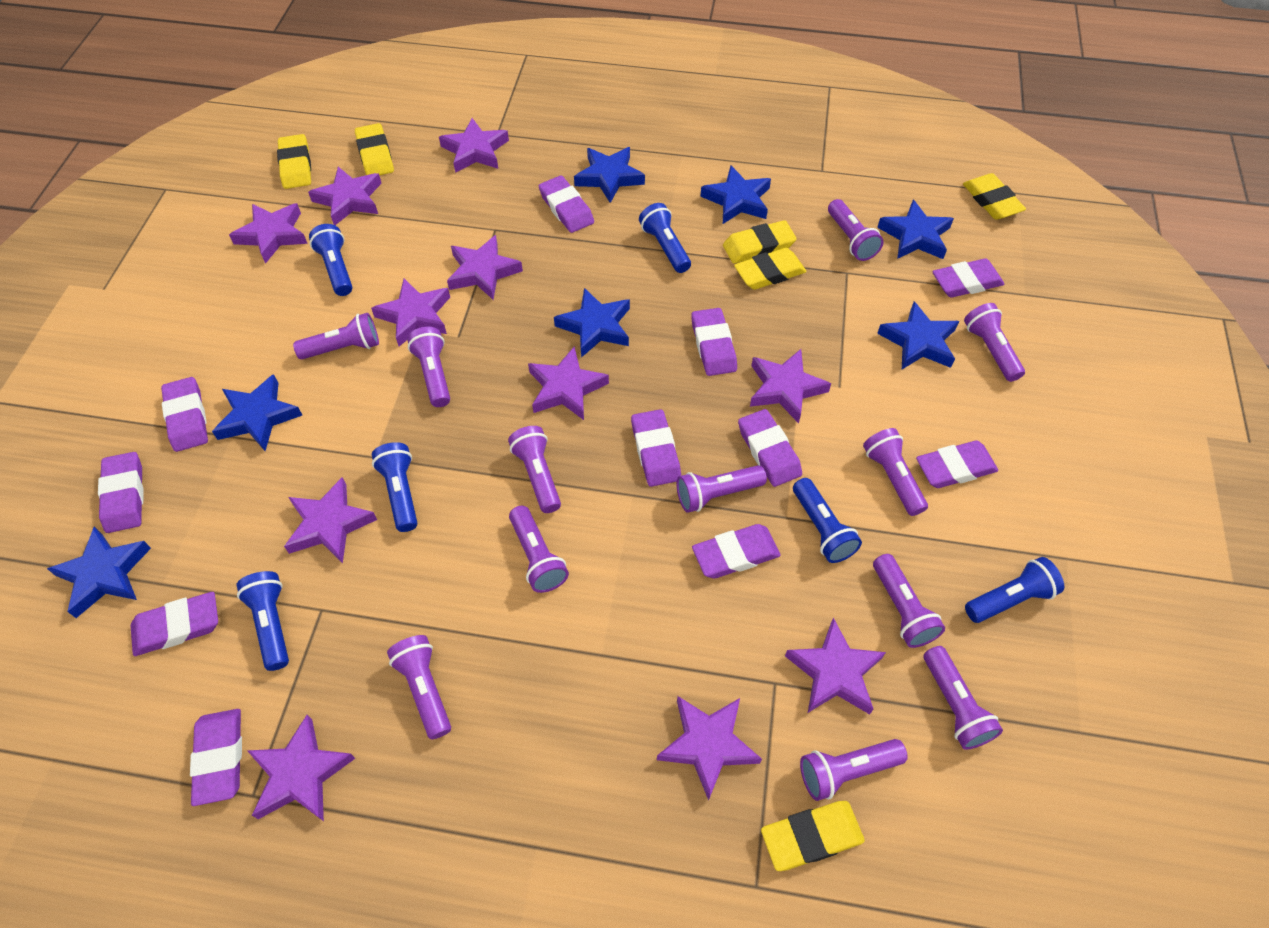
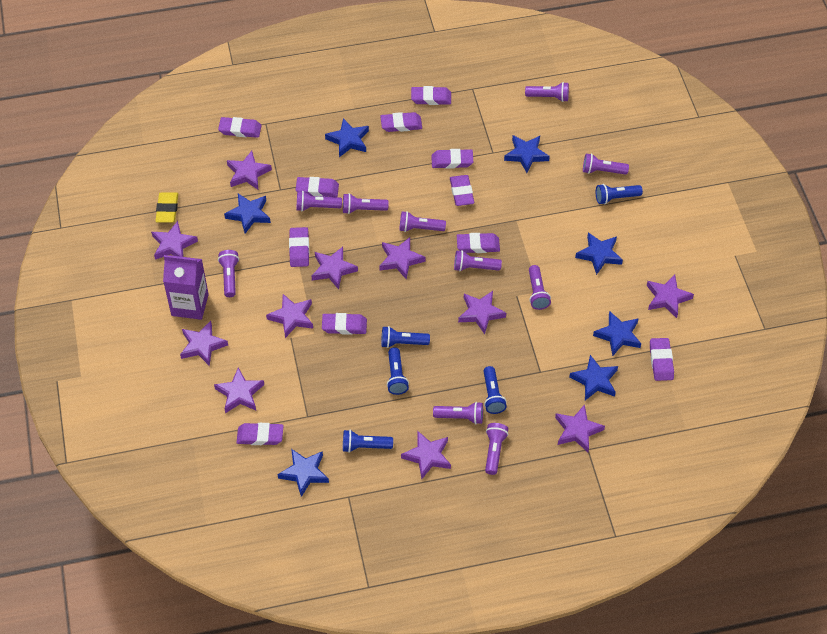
blue flashlight: [237,571,289,671] [309,224,352,296] [372,442,418,532] [639,203,691,273] [793,478,862,563] [965,557,1064,623] = 6 -> [343,430,393,453] [381,326,430,348] [387,347,409,395] [484,366,507,414] [596,184,643,204] = 5
purple carton: none = 0 -> [163,255,209,320] = 1
purple flashlight: [293,313,379,359] [387,635,451,739] [407,327,450,407] [508,426,561,513] [509,506,569,593] [677,465,767,513] [800,739,908,801] [828,199,884,261] [863,428,928,516] [873,554,945,648] [924,646,1003,750] [964,303,1025,382] = 12 -> [218,250,239,297] [297,191,342,211] [343,193,389,214] [399,211,446,232] [433,402,483,424] [454,250,502,271] [485,423,509,475] [525,82,569,102] [529,265,551,310] [583,153,629,175] = 10
yellow eraser: [277,134,311,189] [355,123,394,175] [723,220,797,264] [734,248,806,290] [761,801,865,871] [963,173,1026,220] = 6 -> [155,192,178,223] = 1

